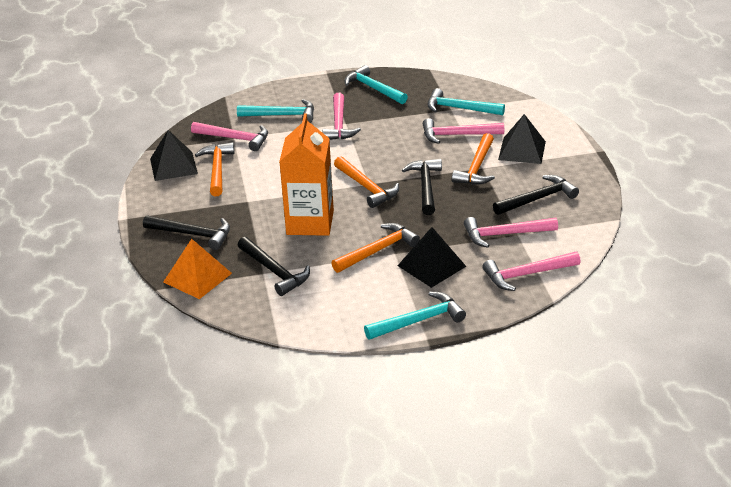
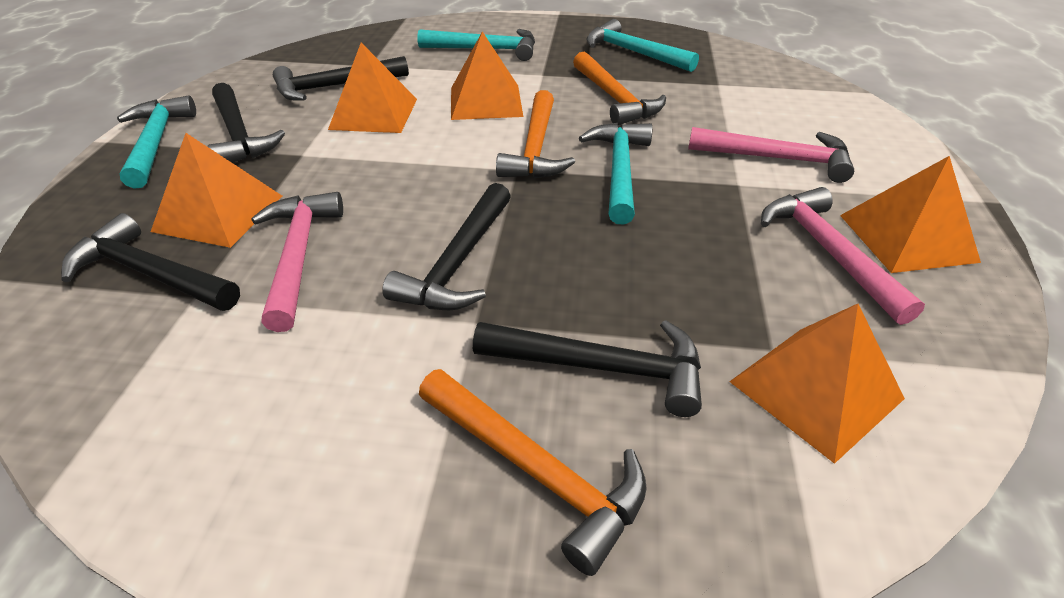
black hammer: [143,215,230,250] [238,237,310,296] [402,159,442,215] [493,175,579,215] = 4 -> [61,213,240,311] [208,83,285,163] [273,56,409,101] [382,183,511,310] [473,320,702,417] = 5
black pyramid: [150,130,198,181] [398,227,466,288] [498,114,546,164] = 3 -> none = 0
orange carton: [279,113,334,236] = 1 -> none = 0
orange hammer: [195,142,235,196] [331,223,420,273] [334,156,399,208] [452,133,495,185] = 4 -> [419,369,647,576] [496,90,575,178] [573,52,666,125] = 3
orange pyramid: [163,239,232,299] = 1 -> [151,133,282,248] [328,43,417,133] [451,32,523,120] [729,304,905,464] [840,156,981,273] = 5
pink hammer: [191,122,268,151] [322,93,361,140] [423,118,504,144] [464,217,558,248] [482,252,581,291] = 5 -> [251,192,343,332] [688,127,854,183] [761,187,925,325] = 3

